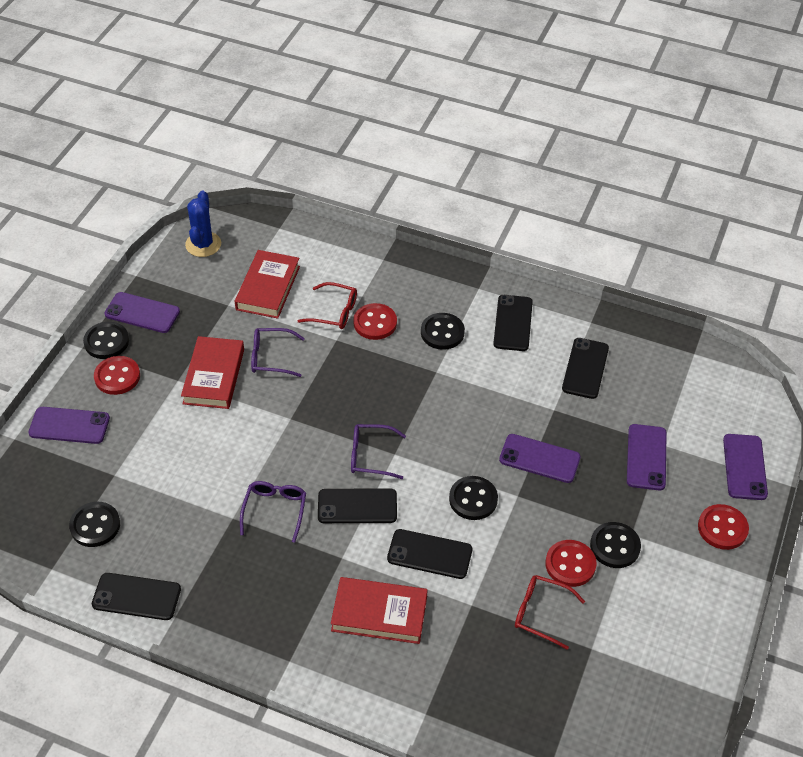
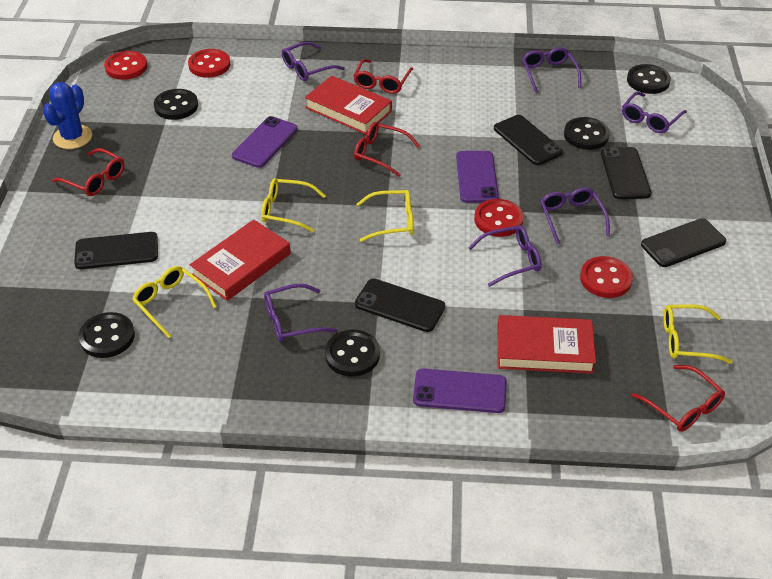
purple glasses: [240,481,306,543] [251,328,305,377] [351,424,406,479] = 3 -> [264,283,337,342] [282,42,345,81] [468,225,541,287] [522,47,581,93] [540,187,610,245] [622,92,687,133] = 6
purple phone: [28,407,110,444] [105,292,180,333] [499,434,581,483] [627,424,667,490] [723,434,768,500] = 5 -> [232,116,297,168] [413,368,507,413] [456,151,499,203] = 3
red glasses: [298,282,357,329] [515,575,585,650] = 2 -> [52,148,125,196] [354,59,413,94] [354,122,420,177] [632,365,725,432] = 4
yellow glasses: none = 0 -> [132,266,217,338] [261,178,326,232] [356,190,414,242] [663,304,732,364] = 4

